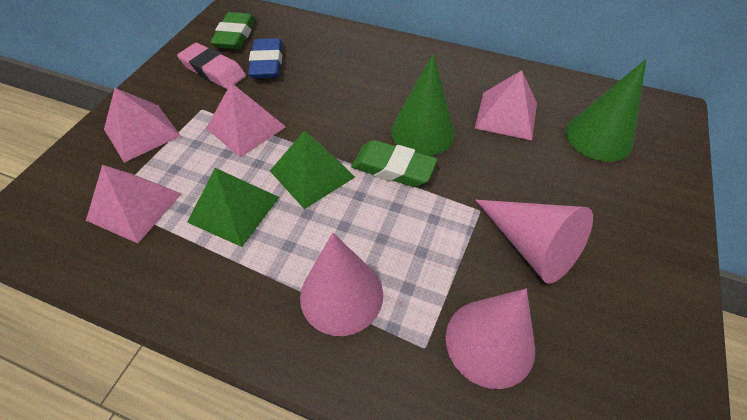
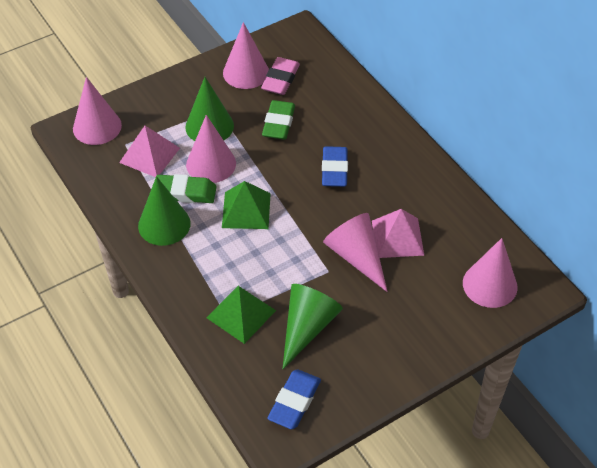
blue eraser: [248,38,282,78] = 1 -> [267,369,321,429] [322,146,348,187] = 2
green cone: [391,54,455,156] [566,59,646,162] = 2 -> [138,176,191,246] [185,77,234,141] [282,284,343,369] = 3
pink cone: [300,233,383,336] [446,289,535,389] [475,199,593,284] = 3 -> [73,77,122,145] [186,115,236,183] [223,22,269,89] [323,213,388,292] [463,238,518,308] = 5
pink pyramid: [86,165,182,243] [104,88,181,163] [206,83,286,157] [475,70,537,140] = 4 -> [119,126,180,177] [372,209,424,258] = 2

